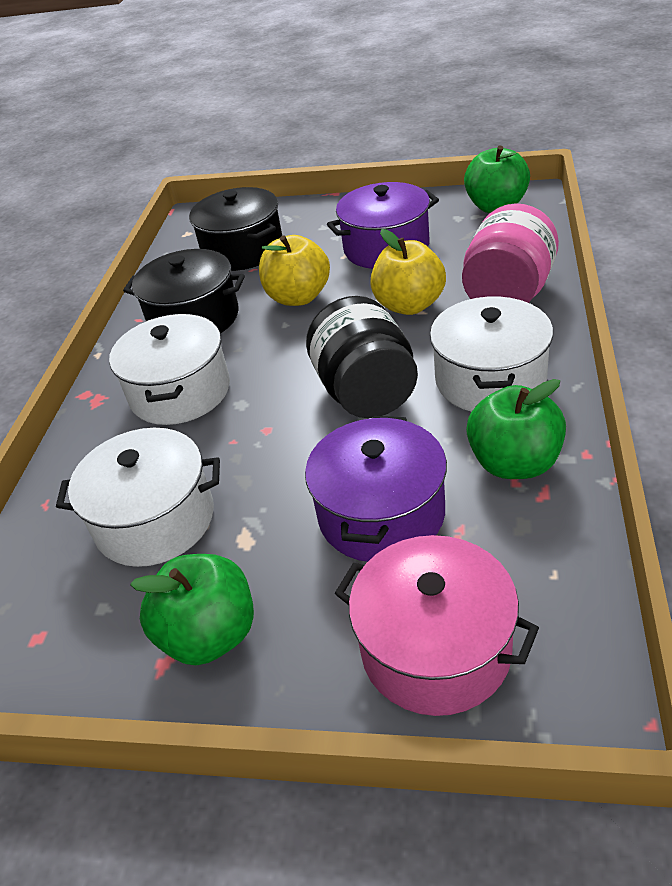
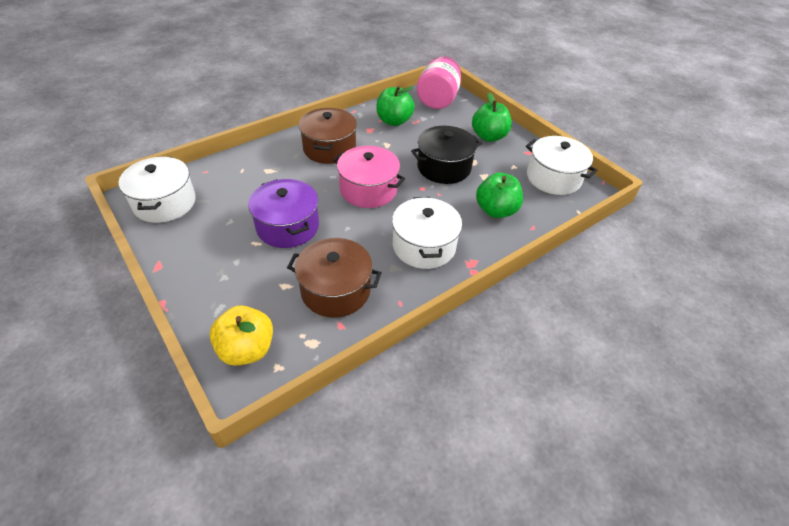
black jar: [306,296,418,418] = 1 -> none = 0
black pot: [123,249,245,333] [189,187,282,271] = 2 -> [411,126,482,184] = 1
brown pot: none = 0 -> [287,238,381,318] [299,108,357,164] = 2
purple pot: [305,416,447,562] [327,182,439,269] = 2 -> [248,179,319,248] = 1
yellow apple: [259,235,330,306] [370,229,446,315] = 2 -> [209,306,273,366] = 1

